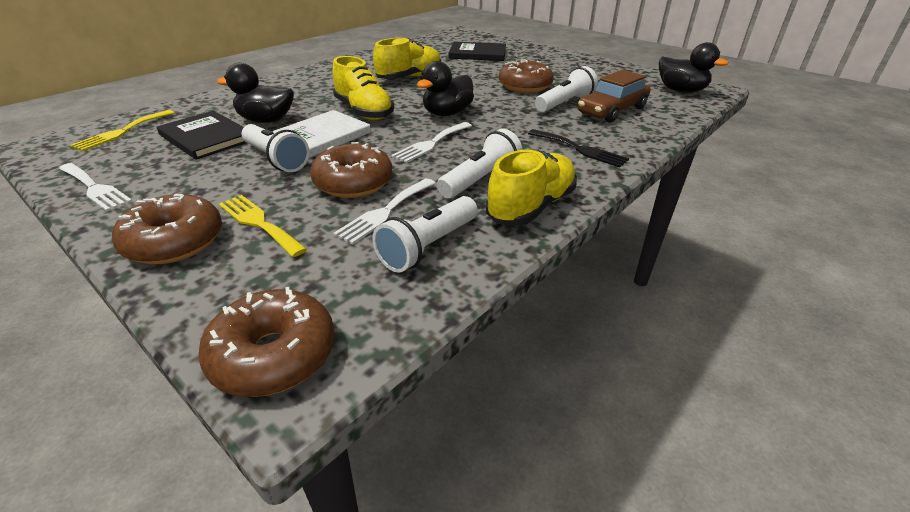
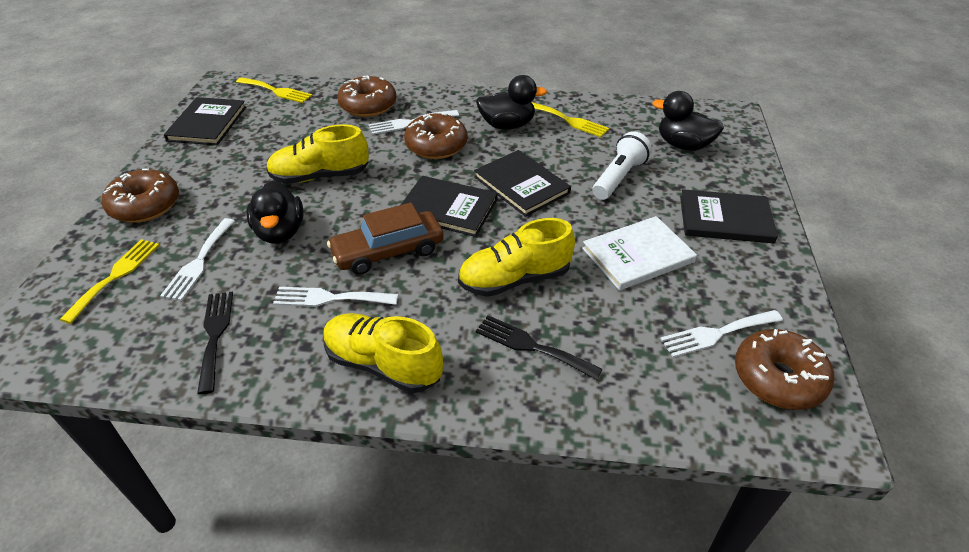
black book: [157,111,246,160] [448,42,506,61] = 2 -> [164,97,246,145] [401,176,498,237] [474,150,571,217] [680,189,778,243] = 4
black fork: [528,129,629,167] = 1 -> [197,291,233,394] [476,315,603,380] = 2
white flashlight: [241,124,310,172] [372,196,478,273] [437,129,522,199] [535,66,598,112] = 4 -> [592,131,652,200] = 1
white fork: [59,163,132,211] [333,178,435,244] [391,122,472,163] = 3 -> [160,218,235,301] [273,287,398,307] [368,110,459,135] [660,310,783,357] = 4
yellow fork: [70,110,174,151] [219,195,307,257] = 2 -> [60,239,159,324] [236,77,312,103] [532,102,609,137] = 3

